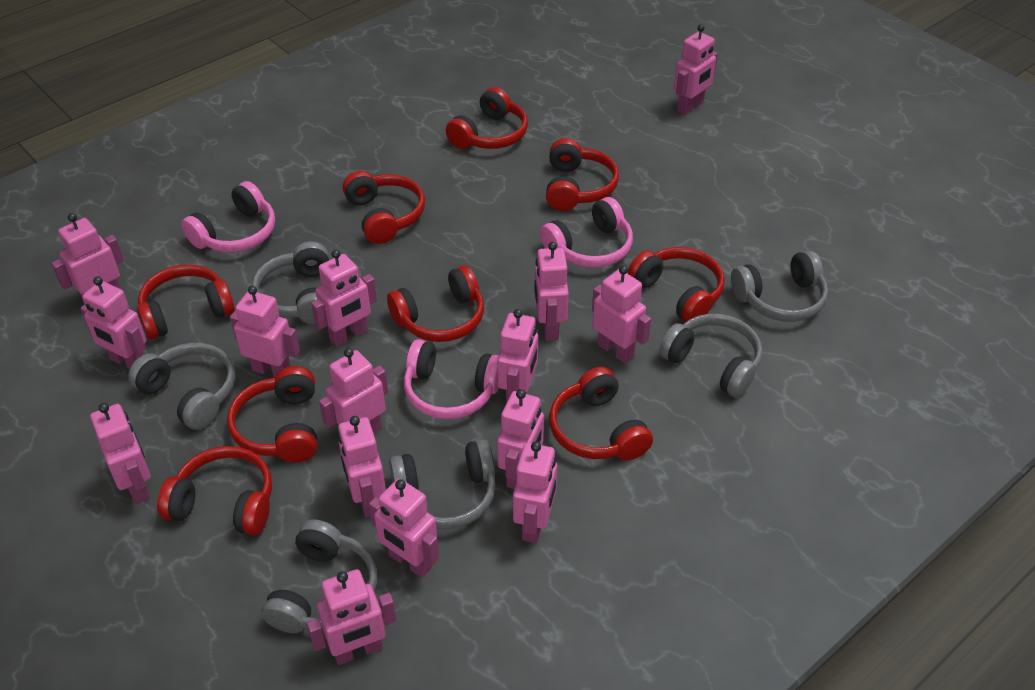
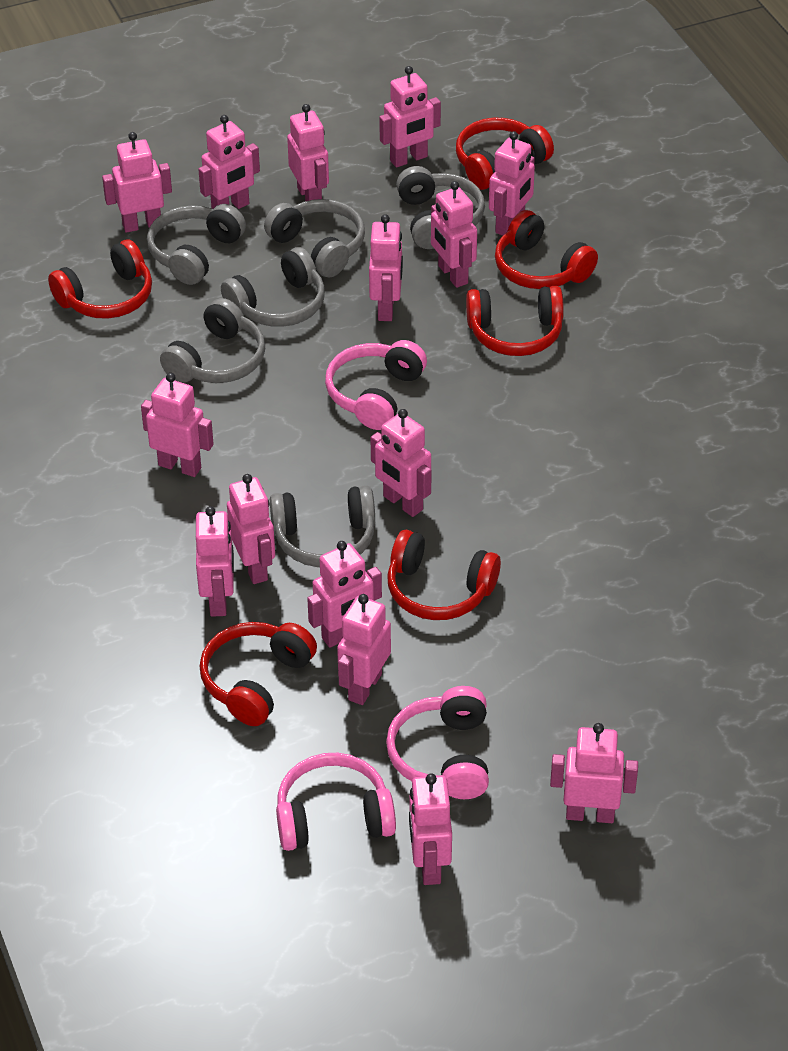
red headphones: [137,265,235,340] [157,446,272,536] [227,366,317,463] [343,171,425,244] [387,265,484,342] [446,87,528,149] [546,138,619,211] [549,367,653,460] [628,247,725,322] = 9 -> [48,240,152,318] [200,622,317,726] [387,530,501,620] [456,118,554,190] [466,286,564,356] [495,210,598,289] = 6

